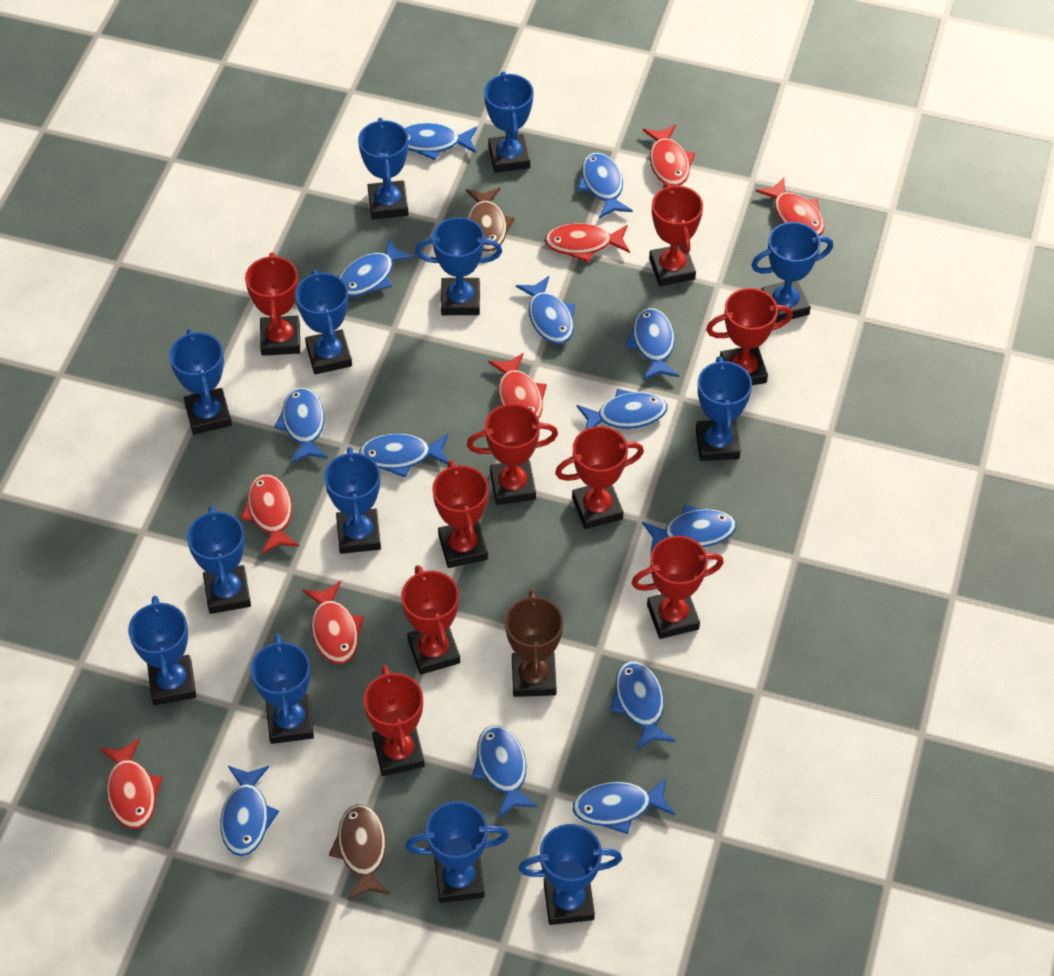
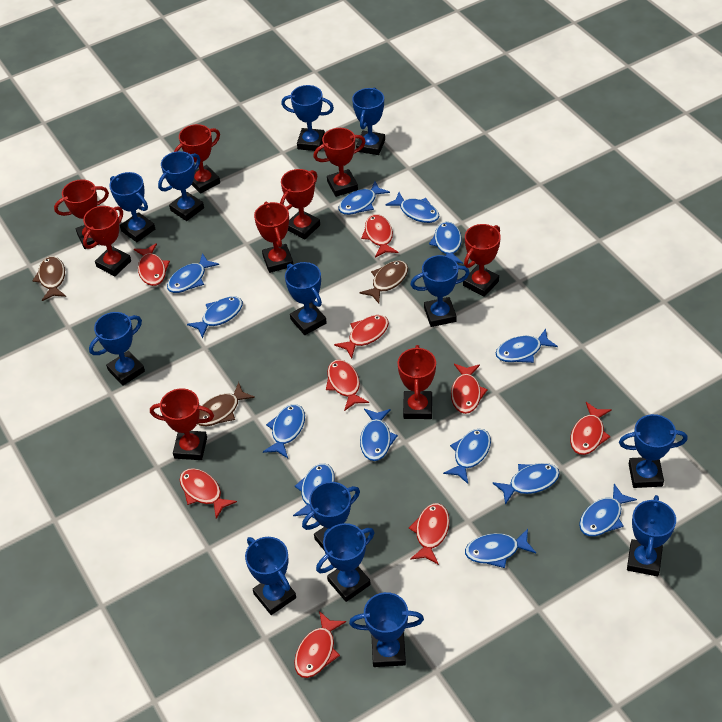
brown fish: [329,804,390,900] [466,187,515,252] = 2 -> [33,256,66,301] [197,382,255,426] [359,260,408,303] = 3
brown trophy: [505,589,563,697] = 1 -> none = 0
red fish: [99,738,163,829] [241,475,300,555] [303,581,364,664] [488,353,547,419] [545,223,630,262] [643,125,695,186] [756,177,824,236] = 7 -> [134,243,170,286] [180,468,237,519] [294,611,346,678] [326,360,369,411] [334,315,389,358] [361,214,398,257] [409,503,450,565] [451,364,488,414] [570,402,612,455] = 9

